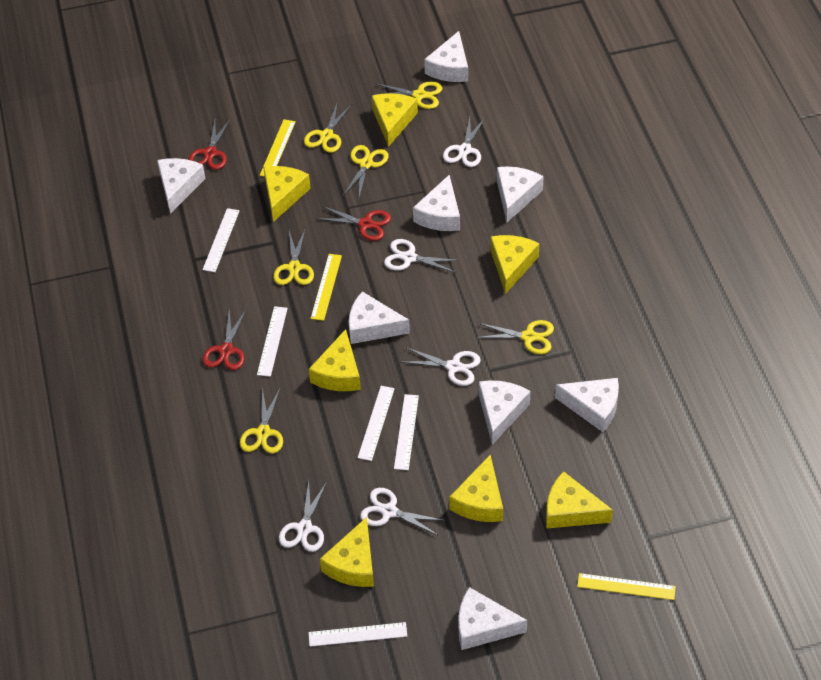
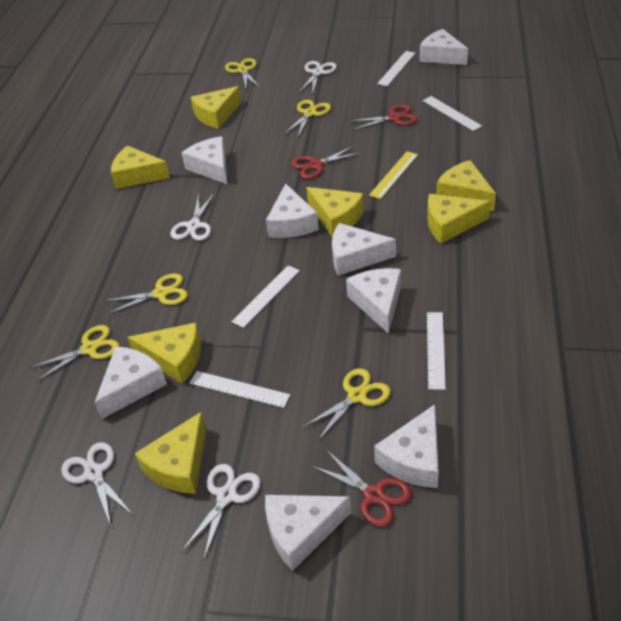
white scissors: [279,480,327,552] [360,488,446,536] [384,239,461,273] [403,347,481,386] [443,117,485,167] = 5 -> [61,442,133,526] [171,193,214,241] [181,464,261,561] [299,61,337,95] = 4
yellow ruler: [260,119,296,177] [310,254,342,321] [577,573,676,600] = 3 -> [369,151,418,199] = 1
yellow scissors: [240,388,283,454] [273,228,314,285] [304,101,352,153] [343,145,389,198] [375,82,442,109] [476,320,554,354] = 6 -> [30,325,119,381] [104,273,188,314] [225,58,259,89] [284,100,331,138] [303,368,391,441] = 5

